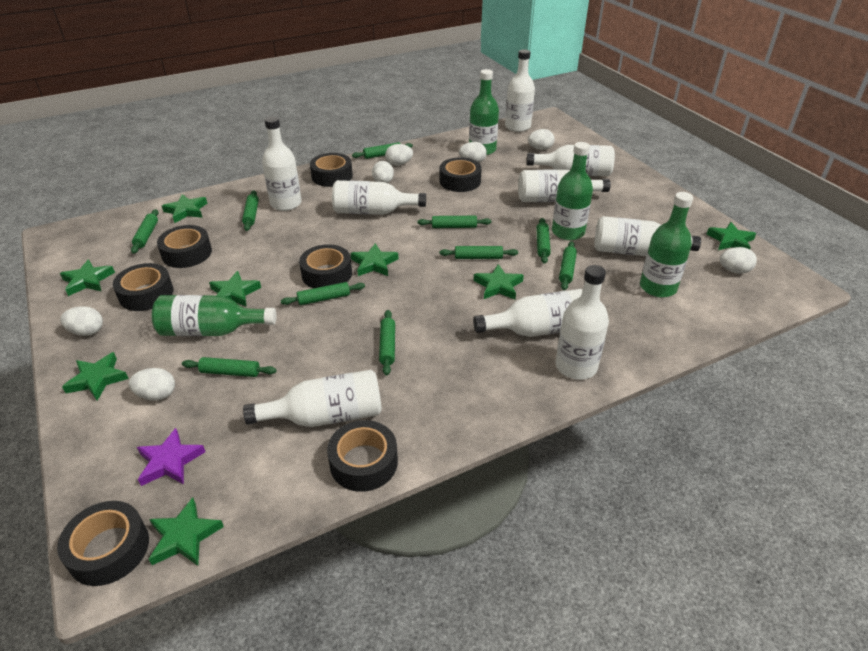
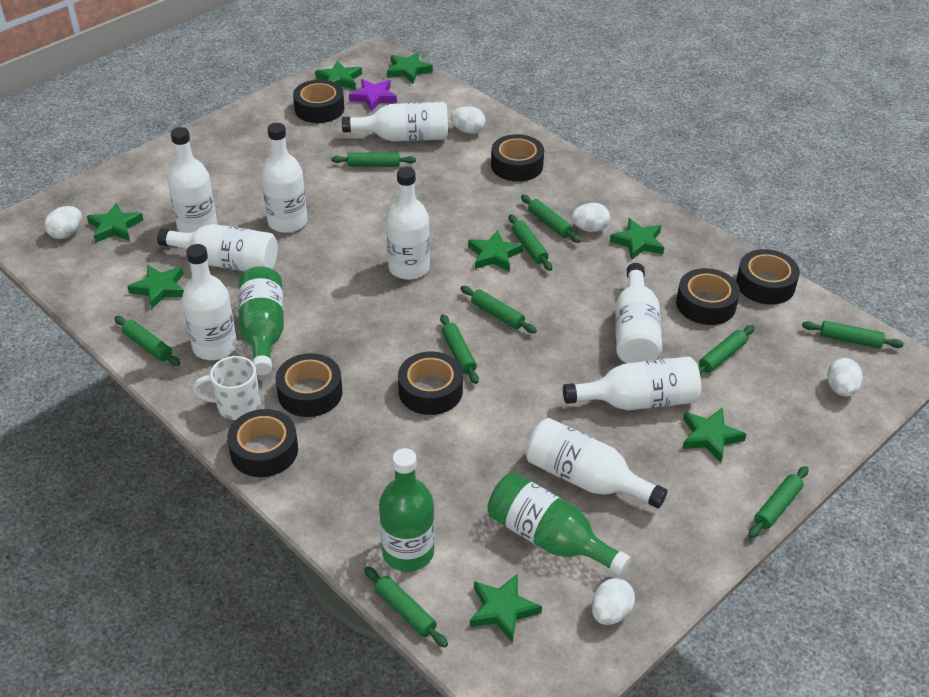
green bottle: [152,295,276,336] [469,69,499,155] [552,142,593,240] [640,192,693,297] = 4 -> [238,267,284,375] [379,448,435,572] [488,472,631,576] = 3
white egg: [60,306,103,336] [129,368,175,401] [372,161,394,183] [385,144,413,166] [459,142,487,163] [528,129,555,150] [720,247,757,274] = 7 -> [44,206,82,239] [451,106,486,134] [571,203,610,232] [592,578,635,625] [827,358,863,397] = 5
white mug: none = 0 -> [193,356,260,420] = 1

